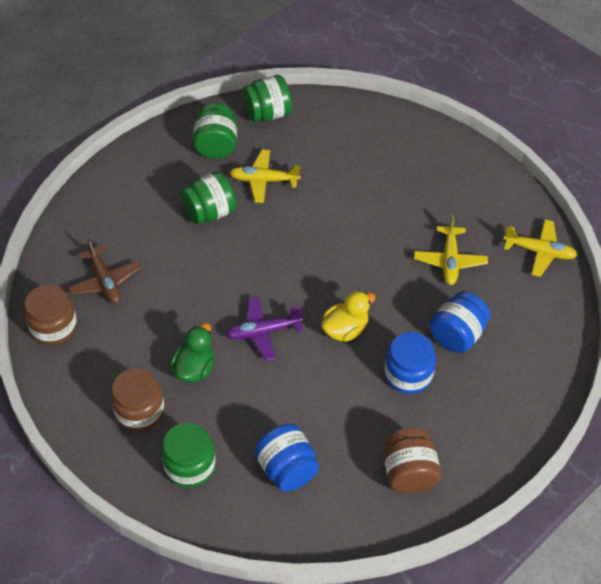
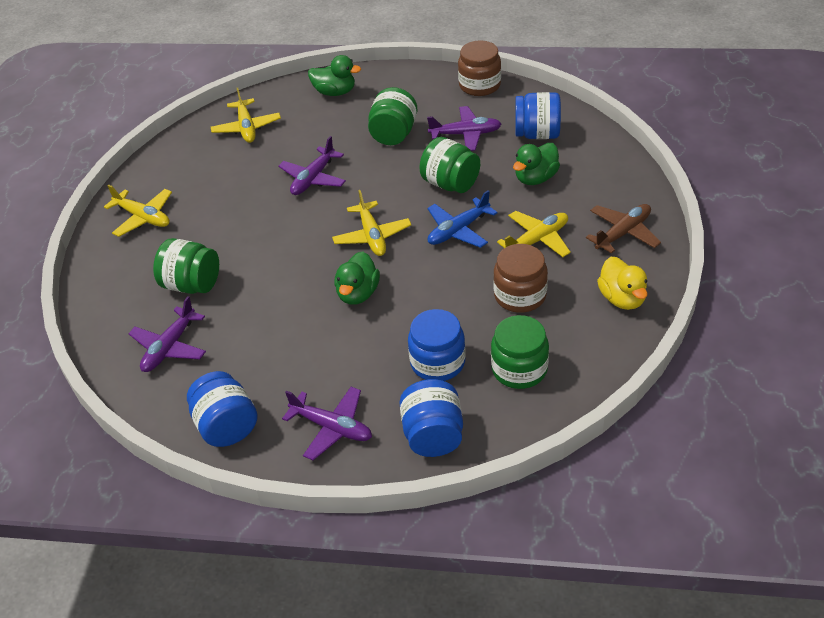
blue jar: [254,424,319,492] [385,332,436,394] [429,291,491,353] = 3 -> [187,371,258,447] [399,379,463,457] [408,309,466,381] [515,92,561,139] = 4
blue plane: none = 0 -> [428,190,498,248] = 1
brown jar: [24,284,77,345] [111,368,164,431] [384,428,441,494] = 3 -> [458,40,501,96] [493,244,548,313] = 2
green duck: [170,323,214,382] = 1 -> [308,55,361,96] [334,251,380,305] [513,143,560,185] = 3
purple plane: [226,296,303,361] = 1 -> [128,296,206,372] [279,136,346,195] [282,387,372,460] [427,106,501,151] = 4
yellow plane: [230,150,301,203] [414,215,488,285] [504,219,578,277] = 3 -> [104,184,172,237] [211,88,281,143] [332,190,411,256] [497,211,571,257] = 4

